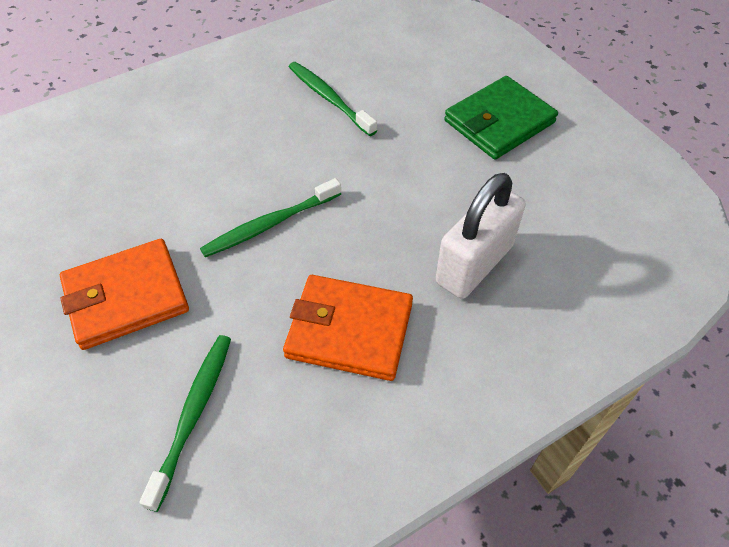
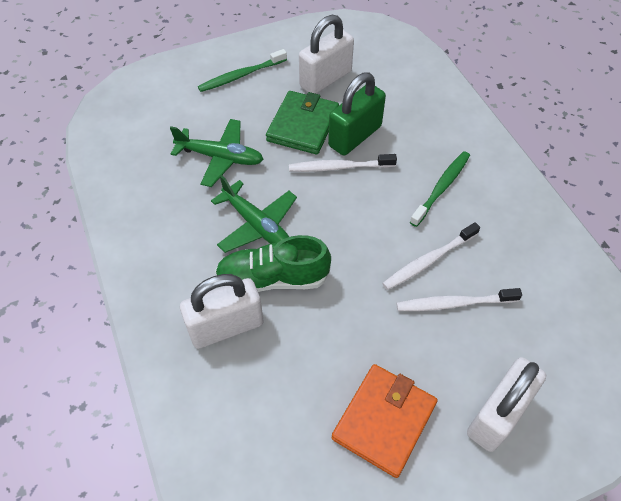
green padlock: none = 0 -> [328,72,386,156] = 1
green plane: none = 0 -> [170,119,263,187] [211,175,297,253] = 2
green shoe: none = 0 -> [215,235,331,292] = 1
green toothbrush: [139,335,231,512] [200,178,341,257] [289,62,377,136] = 3 -> [198,49,287,92] [410,151,470,227] = 2
orange wallet: [60,239,189,350] [283,275,413,381] = 2 -> [332,364,438,478] = 1
white padlock: [436,173,526,299] = 1 -> [180,274,264,349] [299,15,354,94] [467,357,546,452] = 3
white toothbrush: none = 0 -> [289,154,397,172] [382,222,480,290] [396,288,522,311] = 3

